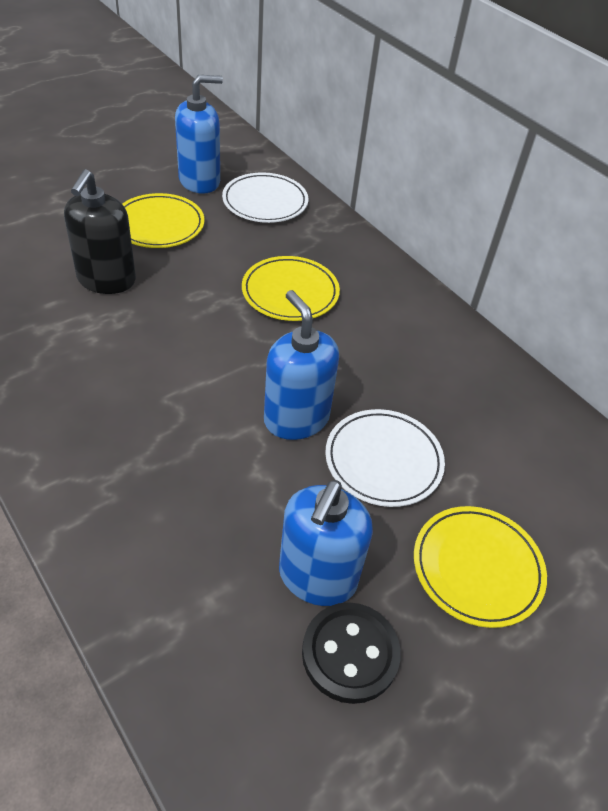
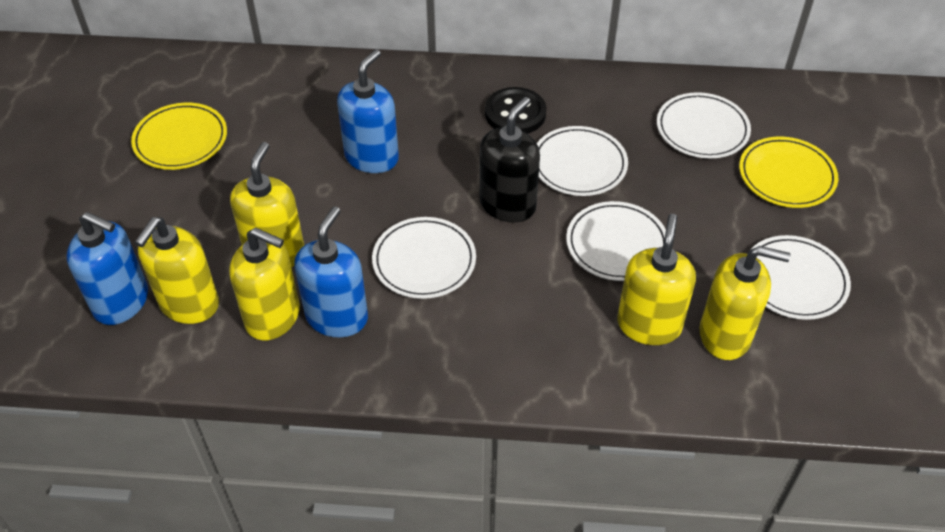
white plate: [222,173,308,223] [325,409,445,507] = 2 -> [372,217,476,299] [537,126,628,196] [566,201,666,281] [657,92,751,158] [750,235,851,320] = 5
yellow plate: [122,193,204,248] [242,256,340,321] [414,506,547,628] = 3 -> [131,103,227,170] [739,136,838,208] = 2
yellow soap dispenser: none = 0 -> [135,217,219,324] [229,228,300,340] [230,142,304,268] [617,214,696,345] [700,246,791,360] = 5

